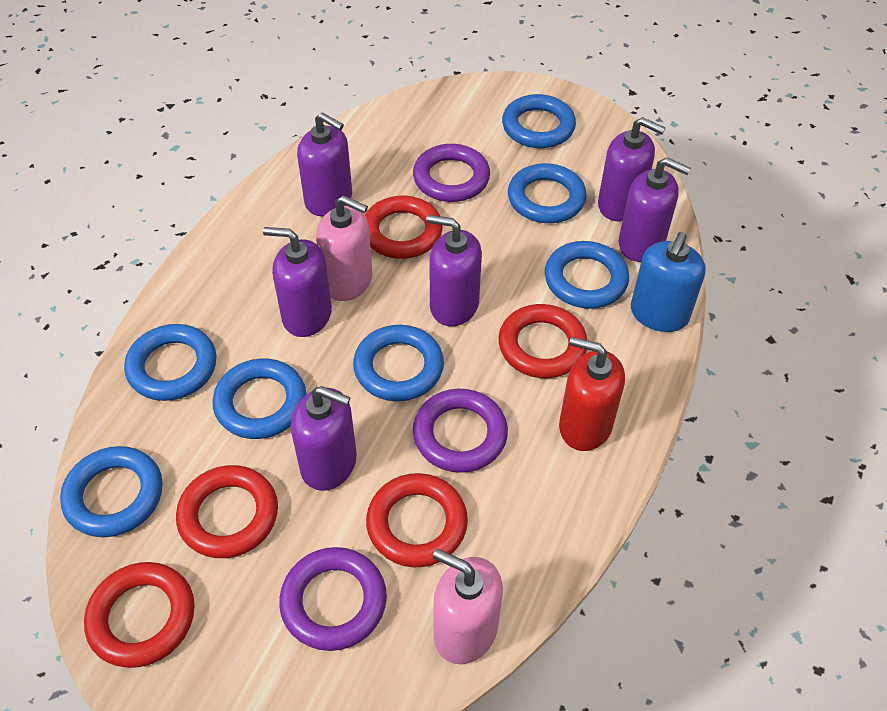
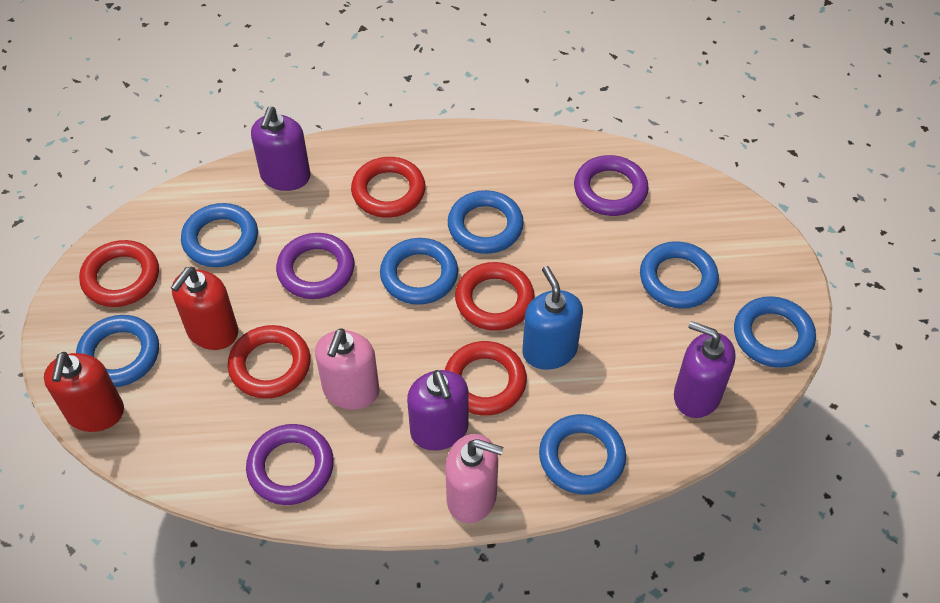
purple soap dispenser: [263,227,332,337] [291,386,357,491] [297,112,352,216] [426,215,482,326] [598,117,665,222] [619,157,691,262] = 6 -> [251,107,311,191] [407,370,468,451] [674,321,736,418] = 3
red soap dispenser: [559,337,625,451] = 1 -> [44,352,124,432] [171,267,238,350] = 2

